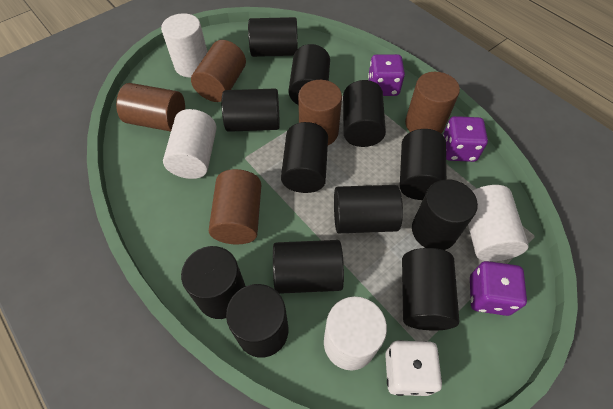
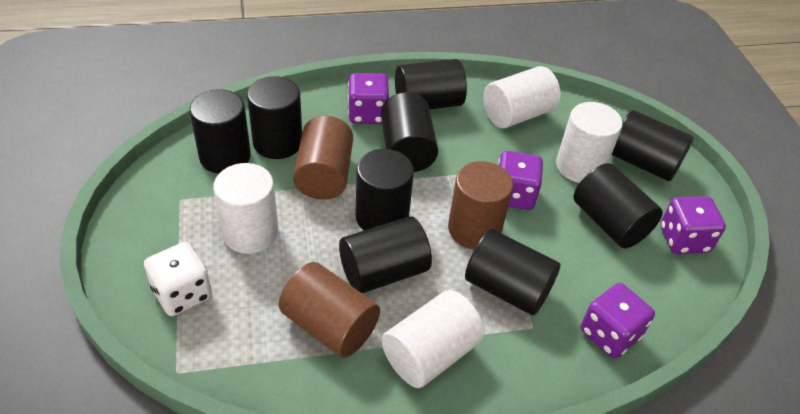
black cylinder: [181,246,246,319] [222,88,280,132] [226,284,288,358] [248,17,298,57] [273,240,344,294] [281,122,328,193] [288,44,330,105] [334,185,403,233] [343,80,386,147] [400,129,447,200] [402,248,460,331] [412,179,478,250] = 12 -> [190,89,251,174] [247,76,302,159] [339,216,432,294] [355,149,414,230] [381,92,438,172] [395,59,467,109] [465,229,560,315] [573,163,663,248] [612,110,694,181] = 9
brown cylinder: [116,83,185,132] [191,40,246,102] [209,169,261,244] [298,80,342,145] [405,72,460,133] = 5 -> [279,262,380,358] [293,116,353,200] [448,161,513,249] = 3
purple dice: [368,54,405,96] [443,116,488,162] [470,261,527,316] = 3 -> [348,73,390,124] [498,151,543,210] [581,283,655,359] [660,196,726,254] = 4

